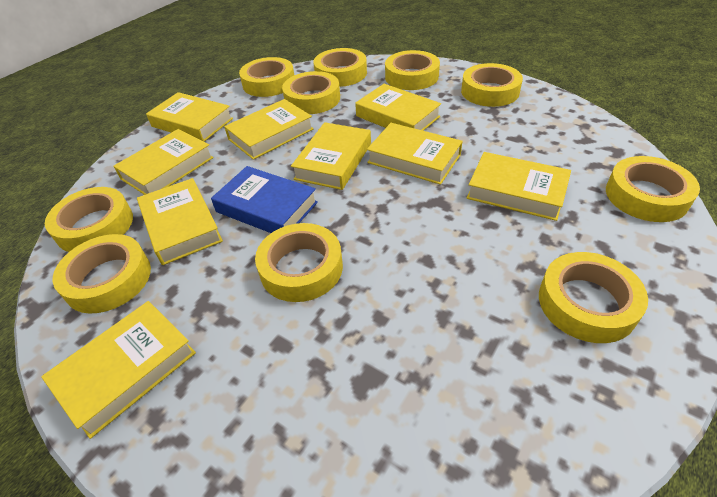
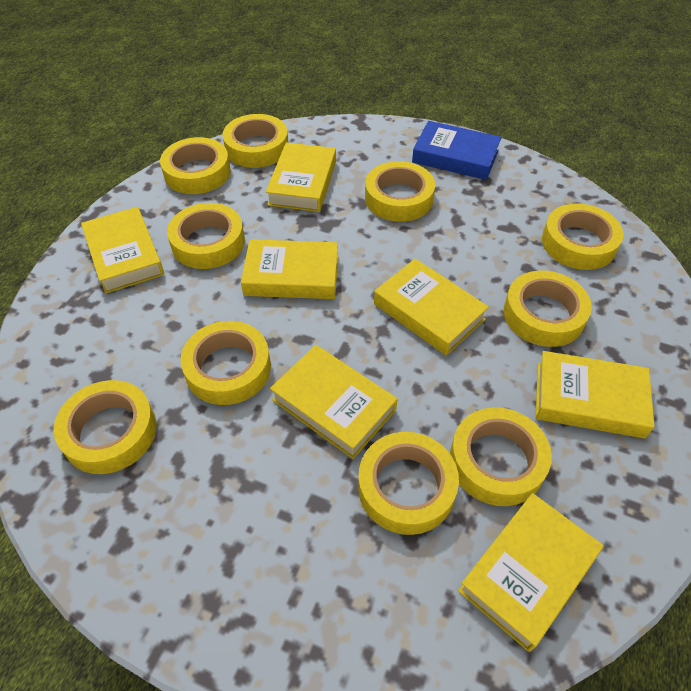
yellow book: [41,301,196,439] [113,129,214,195] [137,178,223,265] [146,92,233,142] [224,99,314,160] [291,122,371,190] [355,84,441,131] [367,123,463,185] [467,152,571,221] = 9 -> [81,207,164,294] [241,239,338,299] [266,142,336,212] [270,345,397,459] [374,259,489,356] [458,493,604,652] [536,351,655,438] = 7

